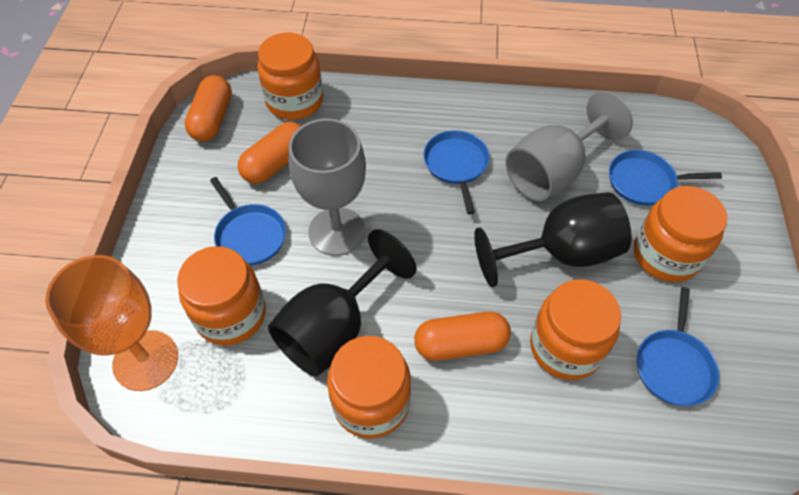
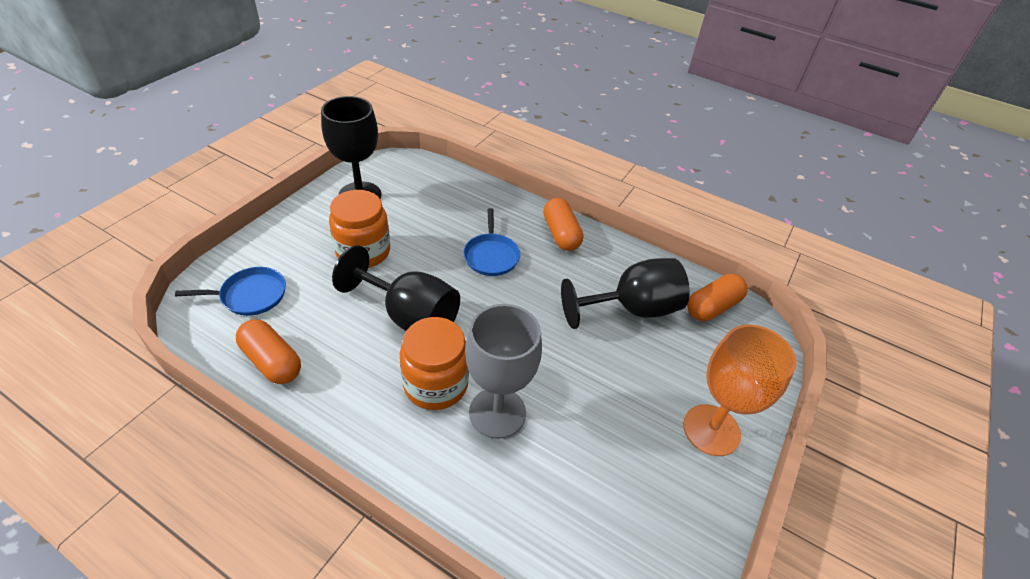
black goblet: [268,229,416,377] [474,192,631,287] = 2 -> [321,96,382,199] [332,245,460,331] [561,258,690,329] = 3
blue pan: [210,177,286,266] [423,130,490,214] [609,150,722,205] [637,287,720,406] = 4 -> [175,267,286,316] [463,208,520,276] = 2
grey goblet: [289,119,366,256] [506,91,633,201] = 2 -> [465,304,542,439] = 1
orange jar: [177,246,266,346] [257,33,323,120] [327,336,411,439] [530,280,621,380] [634,186,728,282] = 5 -> [329,190,390,268] [400,317,469,410] = 2

